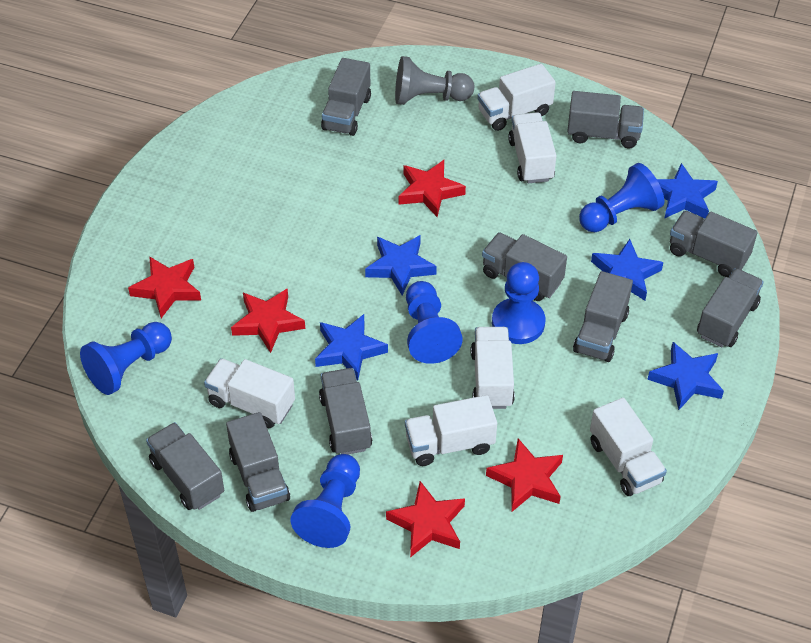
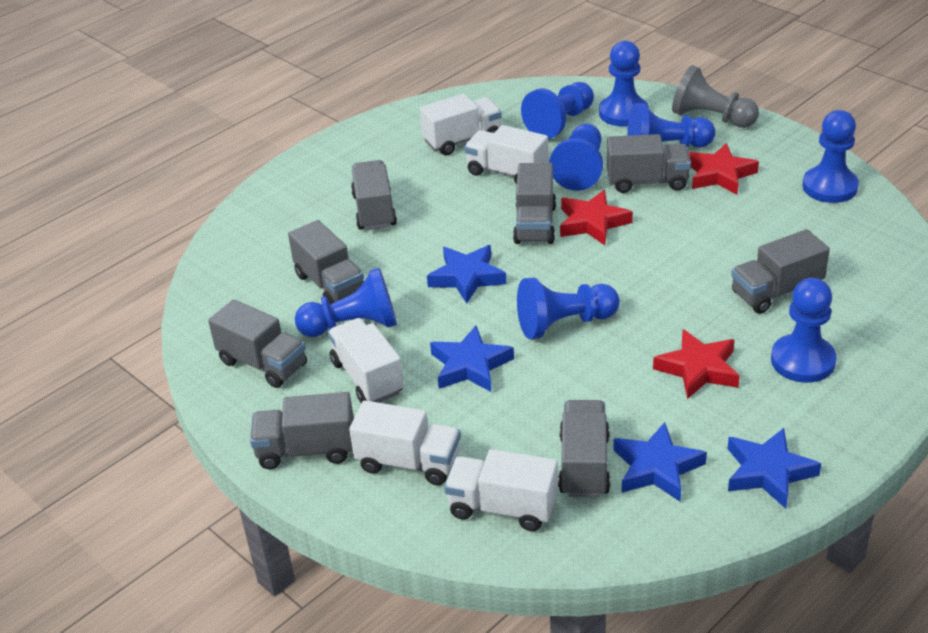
blue pawn: [80,322,172,395] [291,454,360,548] [406,281,462,364] [492,262,545,344] [579,163,664,232] = 5 -> [295,268,397,337] [517,277,620,339] [521,82,594,139] [549,124,603,191] [599,41,648,127] [627,103,715,148] [771,278,837,383] [802,110,859,203] = 8
blue star: [315,314,388,380] [365,235,437,295] [591,239,664,301] [647,342,724,410] [657,163,718,219] = 5 -> [427,245,507,304] [430,326,514,392] [613,422,707,501] [728,428,821,509] = 4
grey truck: [146,422,224,510] [226,412,290,512] [319,368,372,454] [321,58,371,136] [482,232,567,301] [567,91,644,148] [573,271,633,362] [670,211,758,277] [697,268,764,347] = 9 -> [208,299,307,388] [250,392,354,469] [288,220,364,304] [351,160,397,230] [513,163,556,244] [558,400,610,497] [607,134,691,193] [731,229,830,314] = 8
red star: [128,256,201,318] [231,288,305,353] [386,481,465,558] [399,160,466,217] [486,438,563,512] = 5 -> [560,190,633,245] [653,329,740,399] [689,143,759,194] = 3
white truck: [204,358,295,428] [405,395,497,466] [471,327,515,409] [477,64,556,131] [508,112,557,183] [590,398,667,496] = 6 -> [328,318,404,404] [349,400,461,485] [420,94,502,155] [444,449,558,531] [464,125,549,185] = 5

